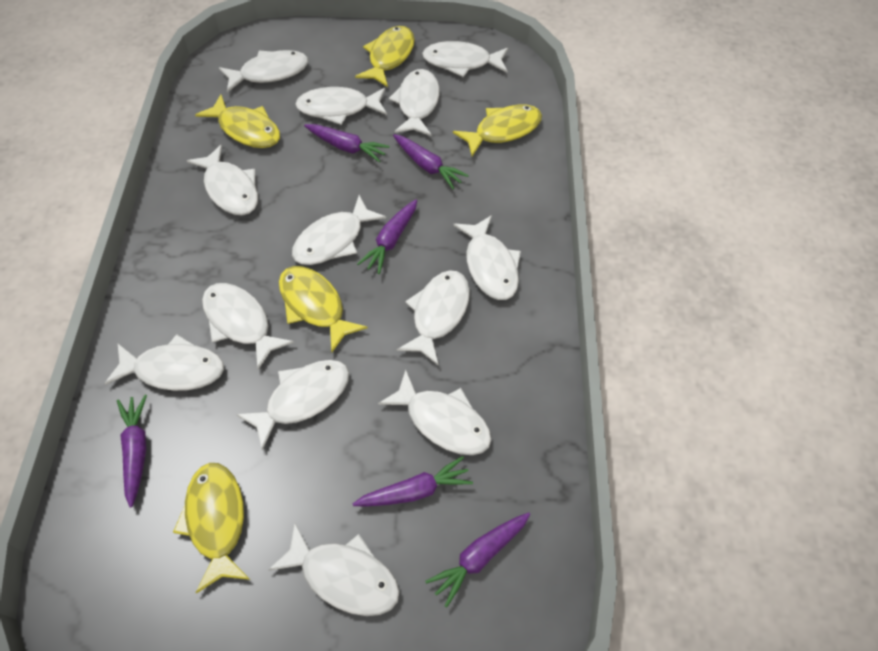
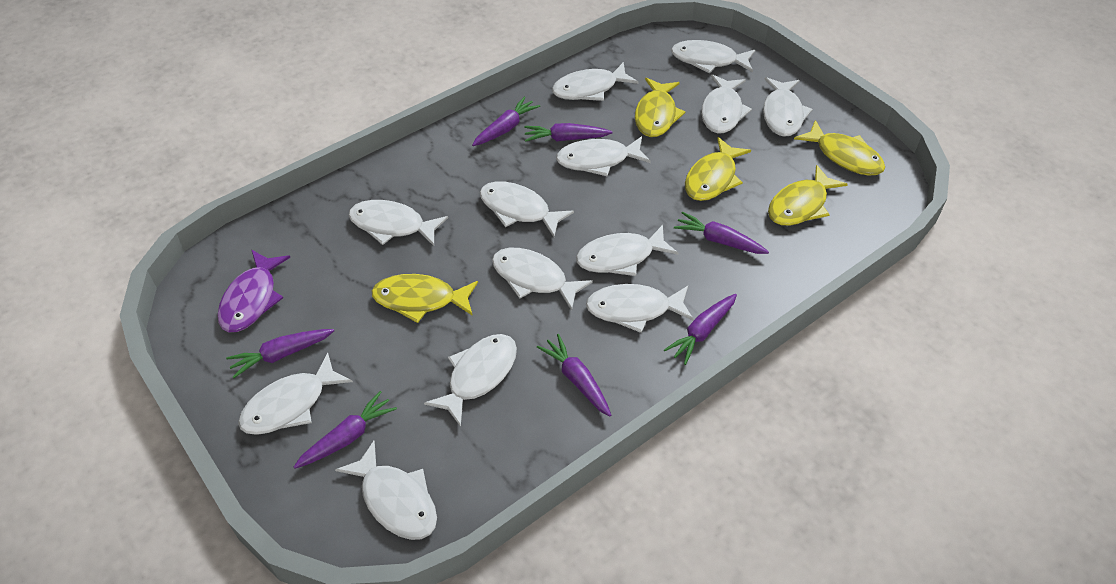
purple carrot: [117,395,147,507] [304,124,390,163] [353,456,473,507] [357,199,417,274] [393,134,469,189] [425,512,530,607] = 6 -> [226,329,334,378] [294,391,397,469] [472,97,540,146] [524,123,613,142] [537,334,611,417] [664,294,737,365] [674,212,769,254] = 7
purple fish: none = 0 -> [217,250,290,332] = 1

